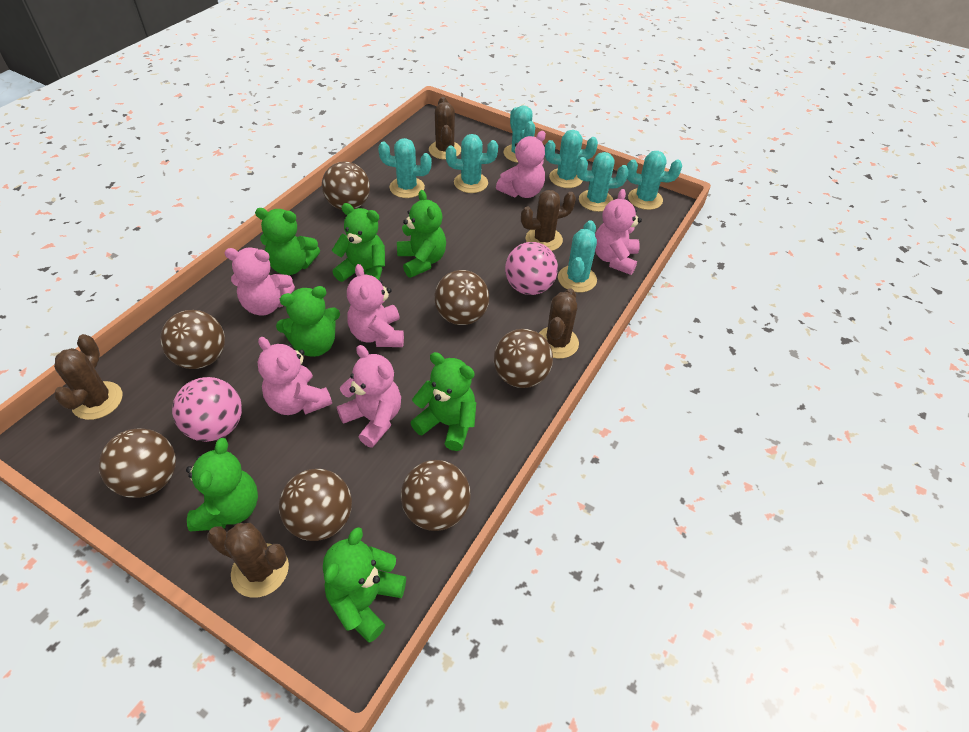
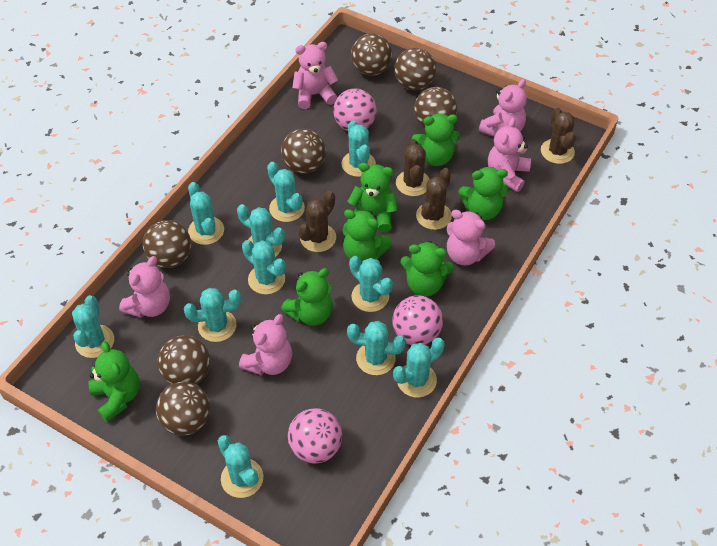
brown cactus: [54,334,122,420] [207,523,289,598] [429,97,461,160] [521,190,576,251] [539,288,579,359] = 5 -> [298,191,336,252] [396,139,430,196] [416,168,452,230] [541,108,576,164] = 4
pink ball: [172,377,242,442] [505,242,558,295] = 2 -> [288,408,342,464] [333,89,377,131] [392,295,443,345] = 3
turquoise cactus: [378,138,432,198] [446,134,498,193] [504,105,535,163] [545,130,598,188] [558,220,597,293] [576,152,629,212] [627,151,682,210] = 7 -> [72,295,114,358] [184,288,241,342] [188,182,224,245] [218,435,263,498] [237,204,285,257] [242,240,286,294] [267,162,305,222] [341,121,376,177] [347,321,406,375] [349,256,393,312] [393,338,444,398] = 11

